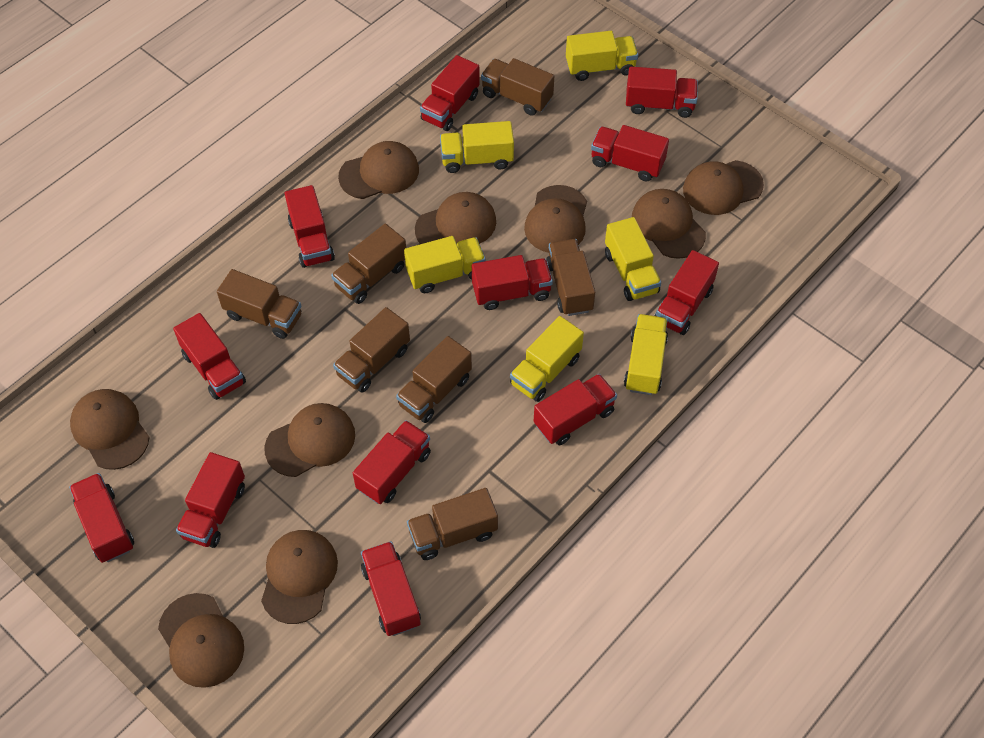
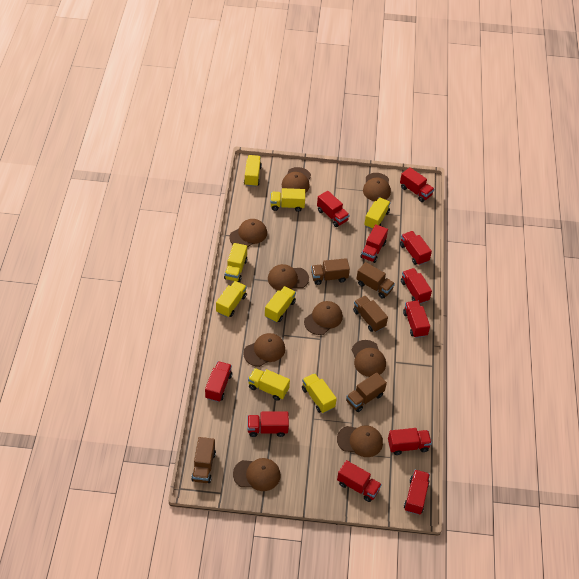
brown truck: [217,269,301,339] [331,224,406,304] [333,307,410,393] [396,336,472,423] [407,488,498,560] [481,58,554,116] [546,239,595,316] = 7 -> [191,437,216,483] [311,258,350,285] [346,372,387,412] [353,296,388,332] [356,262,395,299] = 5
red truck: [69,473,134,563] [173,313,246,400] [176,452,245,548] [285,185,335,268] [353,420,431,504] [361,541,421,636] [420,55,480,131] [472,255,553,310] [534,374,617,445] [591,125,669,182] [626,67,698,118] [654,250,719,335] = 12 -> [205,361,232,402] [248,411,289,437] [317,191,350,227] [337,460,382,502] [360,224,388,263] [388,428,432,455] [400,167,434,202] [400,231,432,265] [401,268,432,304] [403,301,430,338] [404,470,430,515] = 11
yellow truck: [404,236,486,293] [440,121,514,173] [510,316,584,402] [566,31,638,81] [605,217,661,301] [624,314,668,395] = 6 -> [216,281,247,317] [224,243,247,282] [244,155,262,187] [248,368,290,401] [265,286,296,322] [270,188,305,212] [302,373,337,413] [364,198,391,230] = 8

